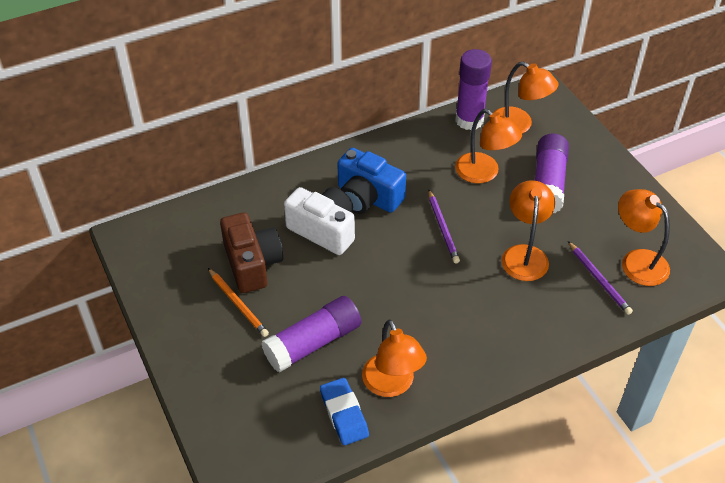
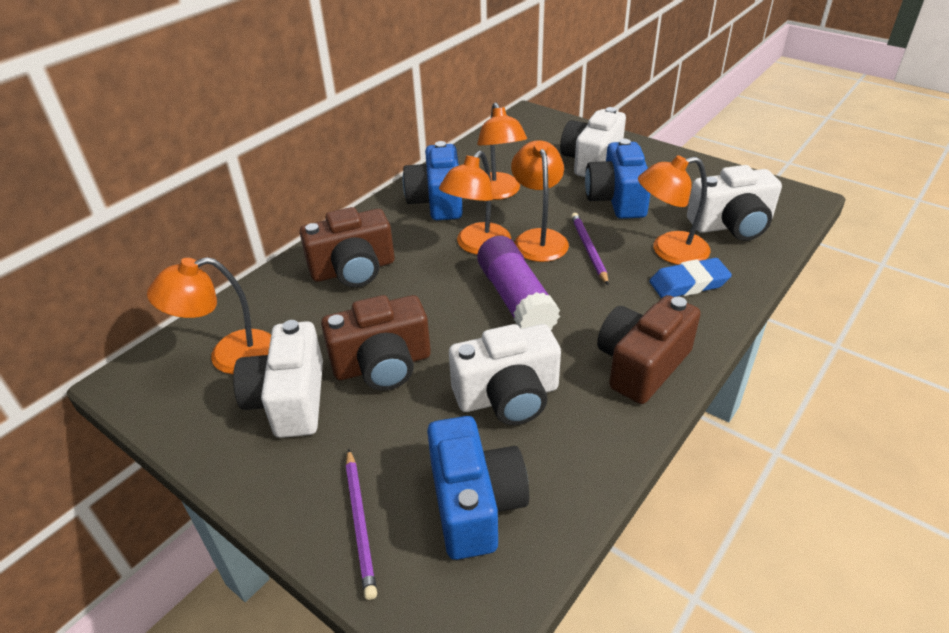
blue camera: [337,148,406,214] = 1 -> [403,141,463,220] [427,416,529,560] [585,139,650,219] = 3
brown camera: [220,212,283,293] = 1 -> [300,207,395,288] [321,295,431,390] [597,295,701,404] = 3
orange pencil: [208,268,269,337] = 1 -> none = 0
purple glue stick: [261,296,361,372] [455,49,492,130] [535,133,569,213] = 3 -> [477,236,560,330] = 1
white camera: [284,187,355,255] = 1 -> [233,320,323,438] [449,324,561,425] [560,107,626,177] [687,165,782,241] = 4

